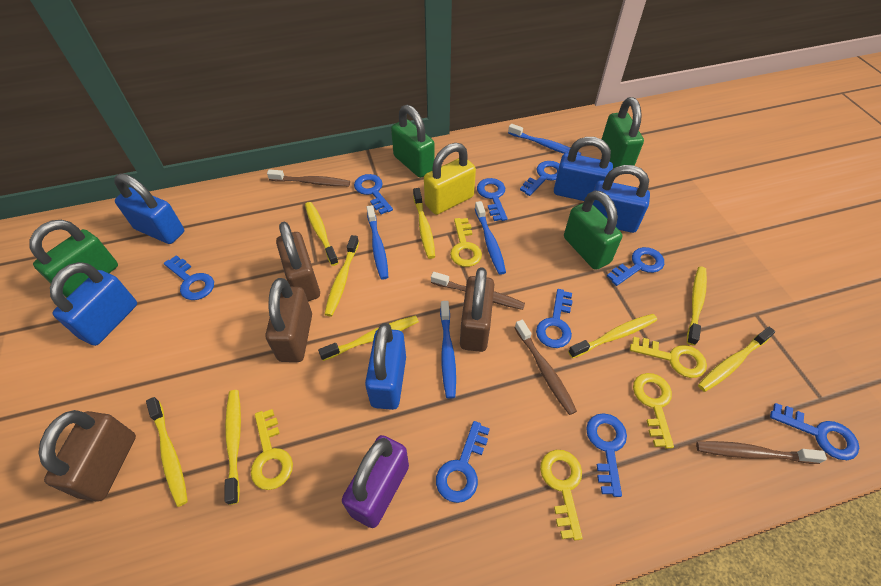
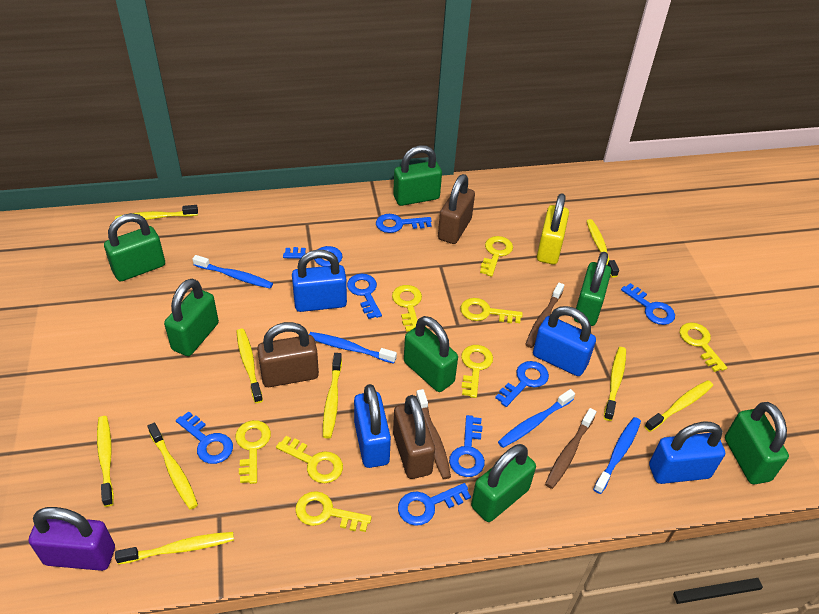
blue key: [164,255,214,300] [354,174,393,214] [436,421,490,503] [477,178,507,221] [520,161,560,196] [536,289,573,348] [586,413,627,497] [607,247,664,286] [770,403,859,460] = 9 -> [176,411,233,464] [283,246,343,266] [347,274,382,319] [376,214,432,233] [398,483,471,526] [449,415,485,477] [495,361,549,407] [621,283,675,325] = 8
blue padlock: [50,262,137,346] [114,173,184,244] [365,323,406,410] [554,137,613,201] [593,165,650,233] = 5 -> [292,250,347,312] [354,384,391,468] [533,306,596,376] [649,422,725,484] = 4
brown padlock: [38,410,136,501] [265,278,312,362] [276,222,320,301] [460,267,494,352] = 4 -> [257,322,319,387] [393,395,435,479] [438,174,475,244] = 3
brown toothbrush: [267,169,350,186] [431,272,525,310] [515,320,577,415] [696,441,827,464] = 4 -> [416,389,451,479] [525,283,564,348] [545,408,596,489] = 3
green padlock: [30,220,118,298] [391,105,435,178] [564,190,623,270] [602,97,644,169] = 4 -> [104,213,165,282] [164,278,219,356] [393,145,442,206] [404,316,458,392] [471,444,536,522] [574,252,611,326] [725,402,789,484] = 7
yellow key: [251,409,293,490] [450,218,482,267] [540,450,583,540] [630,337,707,378] [633,373,674,449] = 5 -> [235,420,271,484] [276,436,343,483] [295,491,372,532] [392,285,422,332] [460,298,523,323] [461,345,493,398] [480,236,513,277] [680,322,727,372] = 8

